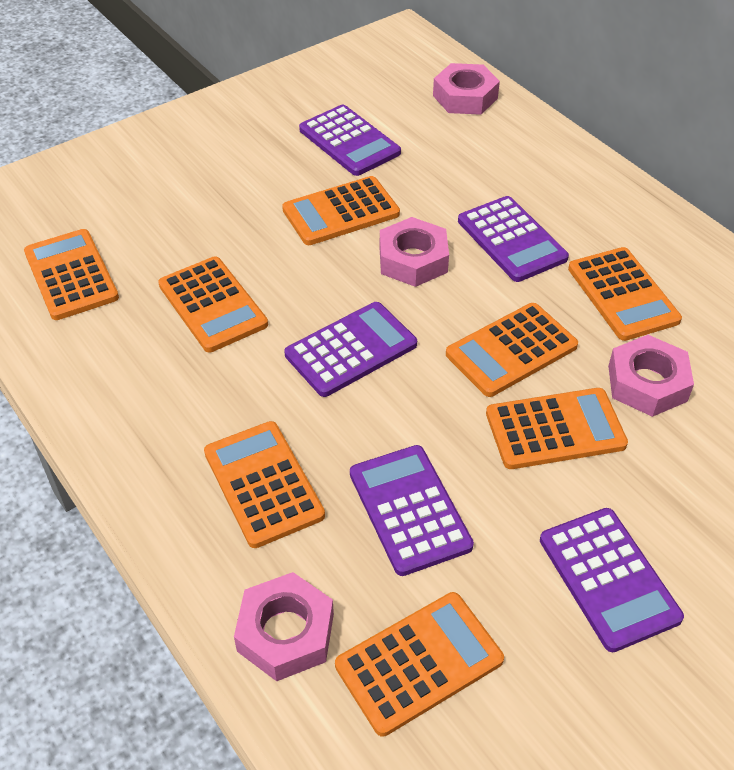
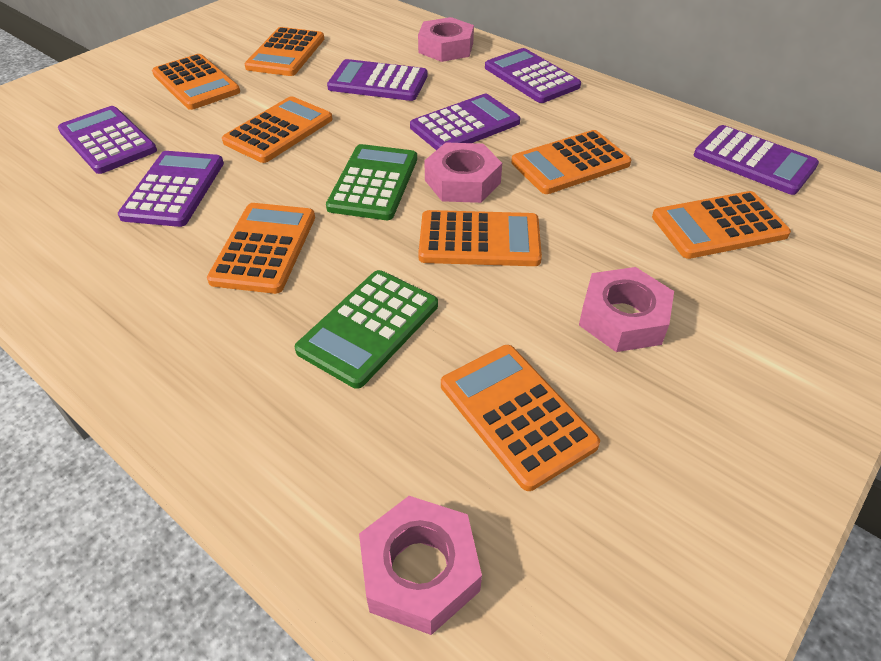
green calculator: none = 0 -> [295,270,438,389] [326,144,417,220] = 2
purple calculator: [284,302,417,397] [299,105,401,176] [350,445,474,576] [458,196,569,282] [540,508,684,652] = 5 -> [58,106,157,174] [118,151,224,227] [327,59,427,101] [410,94,520,150] [485,48,581,103] [694,125,819,195] = 6

